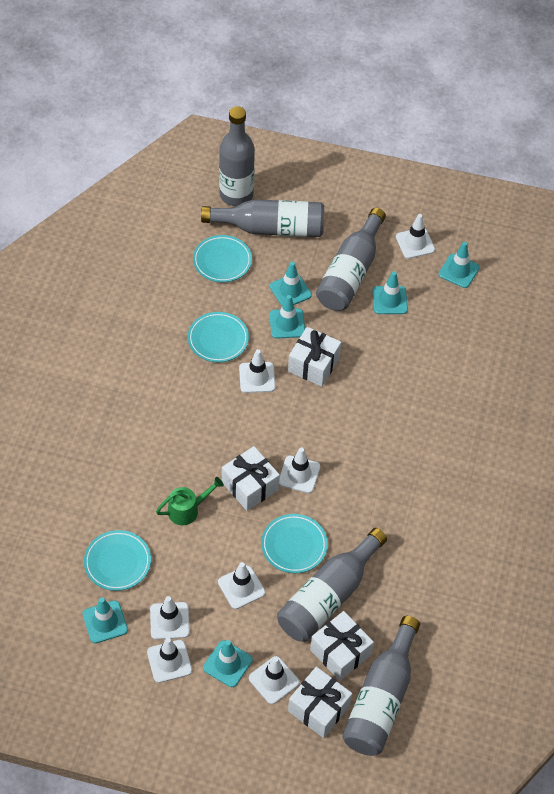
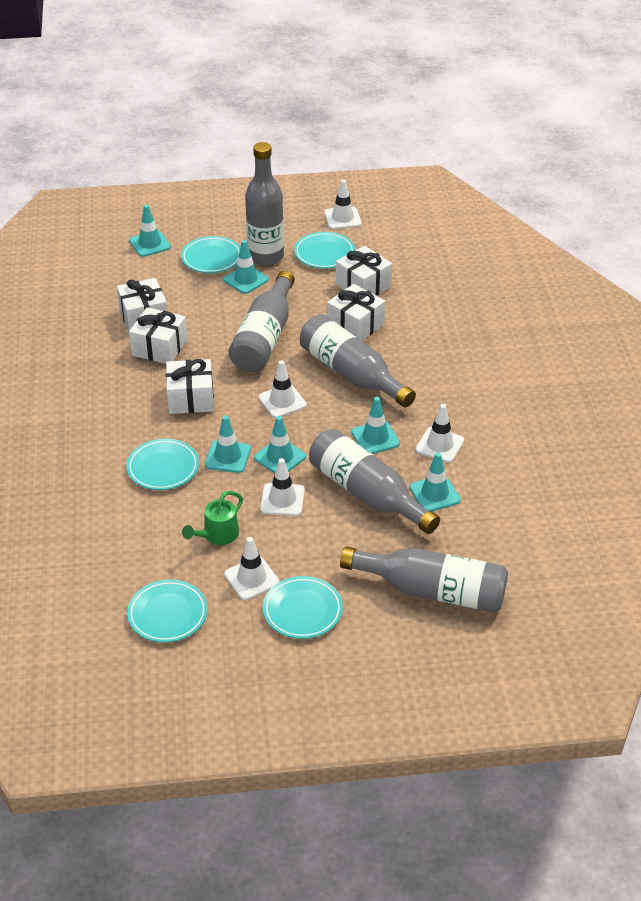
turquoise plate: [84,530,151,591] [188,312,249,362] [193,235,252,282] [261,514,328,573] = 4 -> [126,439,199,490] [127,579,208,643] [181,236,240,273] [263,576,343,639] [294,232,355,269] = 5
white gift: [222,446,280,511] [288,327,341,387] [288,667,352,738] [310,611,374,681] = 4 -> [117,278,167,332] [129,307,187,364] [166,359,214,414] [327,284,385,341] [336,246,392,296] = 5
white traffic cone: [147,637,192,683] [150,596,190,640] [218,562,265,609] [239,349,275,393] [249,656,299,704] [279,448,320,493] [396,214,435,259] = 7 -> [224,537,279,600] [258,360,307,418] [260,458,305,516] [324,180,362,229] [416,404,464,463] = 5

